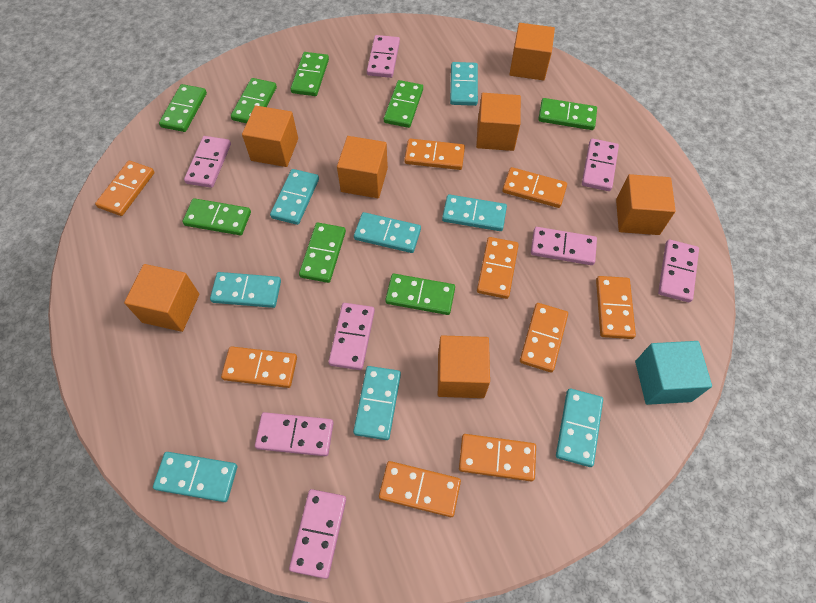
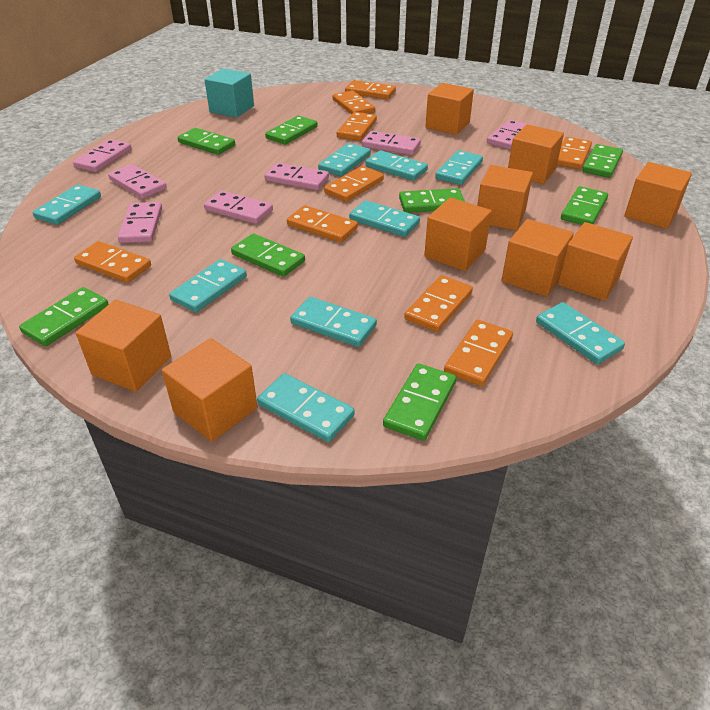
orange cube: [124,264,199,332] [242,105,298,167] [337,136,388,198] [438,335,490,398] [476,93,521,151] [509,23,555,80] [616,174,676,235] = 7 -> [76,300,171,392] [162,338,258,442] [424,197,492,271] [425,83,474,135] [477,165,533,231] [501,219,574,297] [508,124,564,184] [558,222,633,301] [624,162,692,229] = 9
pink domino: [184,136,231,188] [255,412,334,456] [289,489,346,579] [328,303,375,370] [367,35,400,78] [531,227,597,265] [582,139,619,191] [658,240,699,302] = 8 -> [73,139,131,172] [108,164,167,199] [118,202,162,243] [204,191,273,224] [264,163,329,190] [362,131,421,155] [487,120,530,149] = 7
turquoise domino: [153,452,237,502] [210,272,281,308] [270,169,319,225] [353,366,401,440] [354,212,421,253] [442,194,507,231] [450,62,478,106] [556,389,603,467] = 8 -> [32,185,101,225] [169,259,247,312] [257,373,355,442] [290,297,377,347] [318,143,371,176] [349,200,420,237] [365,150,428,181] [435,150,483,185] [536,302,625,364] = 9

